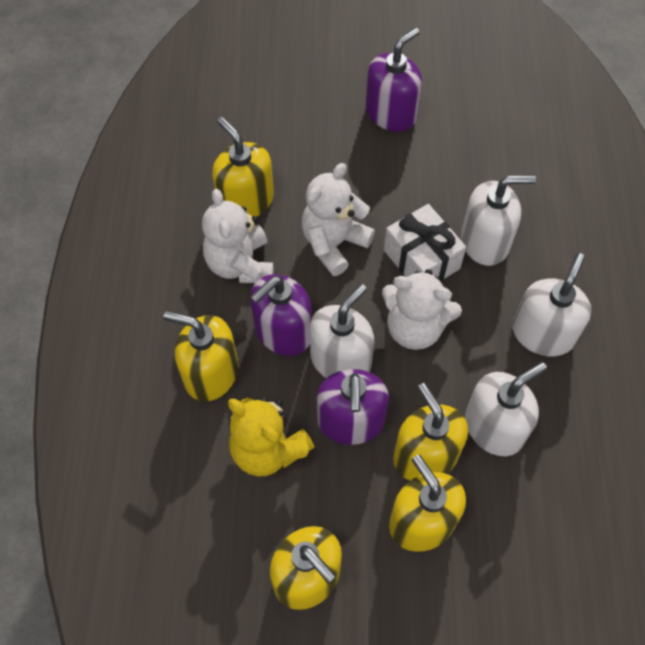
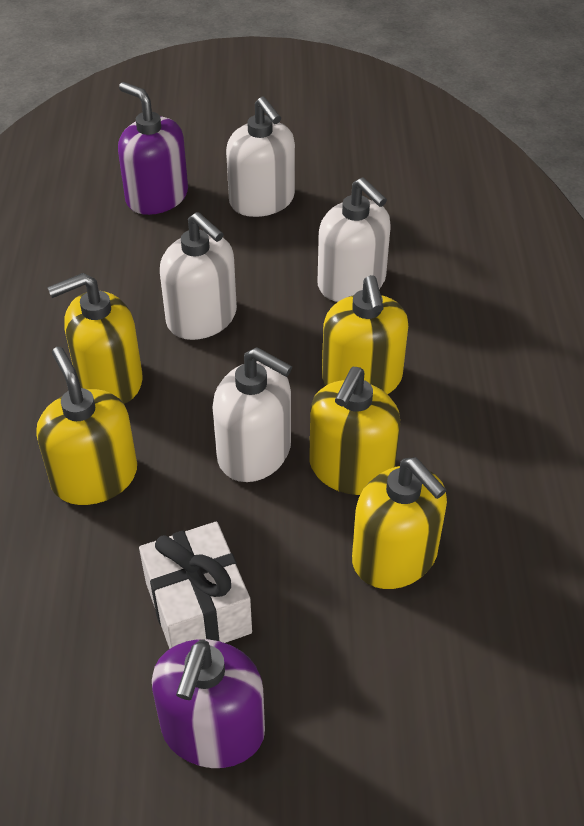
purple soap dispenser: [251,274,312,356] [317,369,389,445] [366,27,422,132] = 3 -> [118,82,188,215] [152,639,265,768] = 2
white teddy bear: [202,189,274,283] [302,163,375,276] [382,269,462,350] = 3 -> none = 0
yellow teddy bear: [228,398,315,476] = 1 -> none = 0

